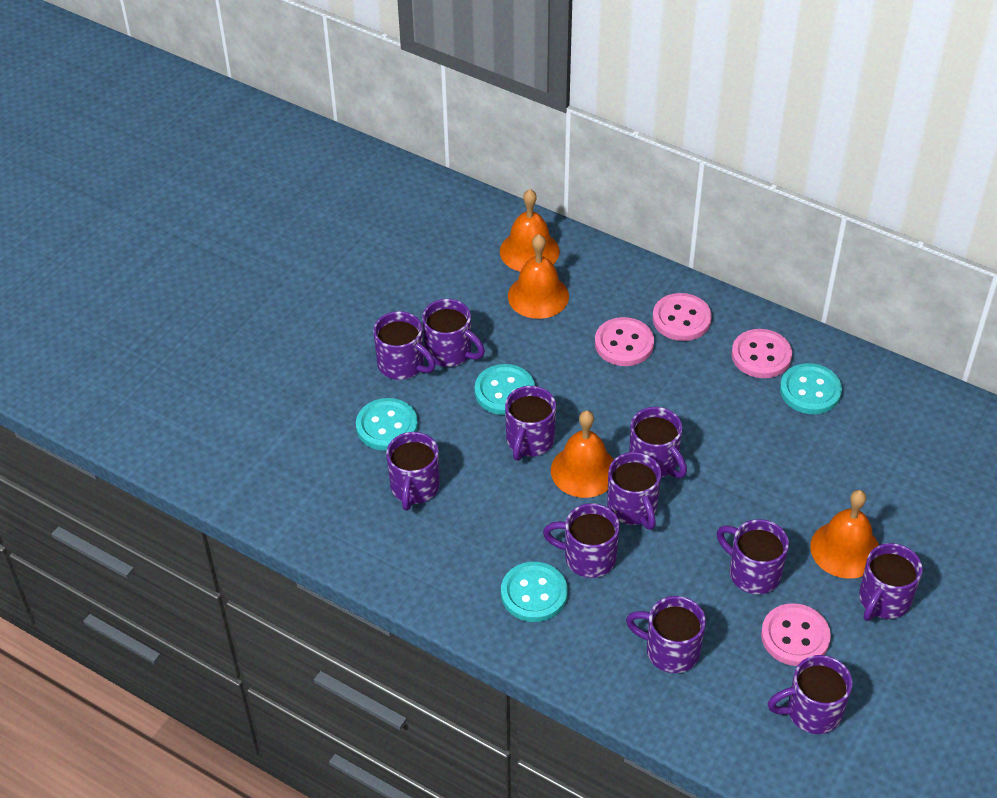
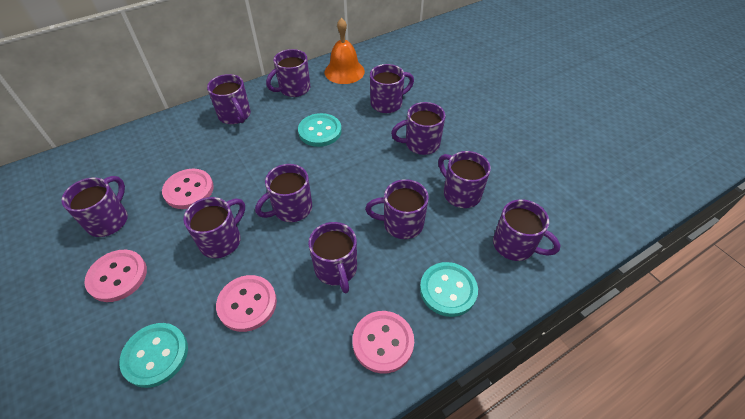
orange bell: [500,189,560,271] [508,234,569,319] [551,410,614,498] [810,490,879,579] = 4 -> [325,18,365,84] = 1
turquoise button: [356,398,418,451] [474,364,535,415] [501,562,567,622] [780,363,842,414] = 4 -> [119,323,188,388] [298,113,342,147] [420,262,478,317] = 3

